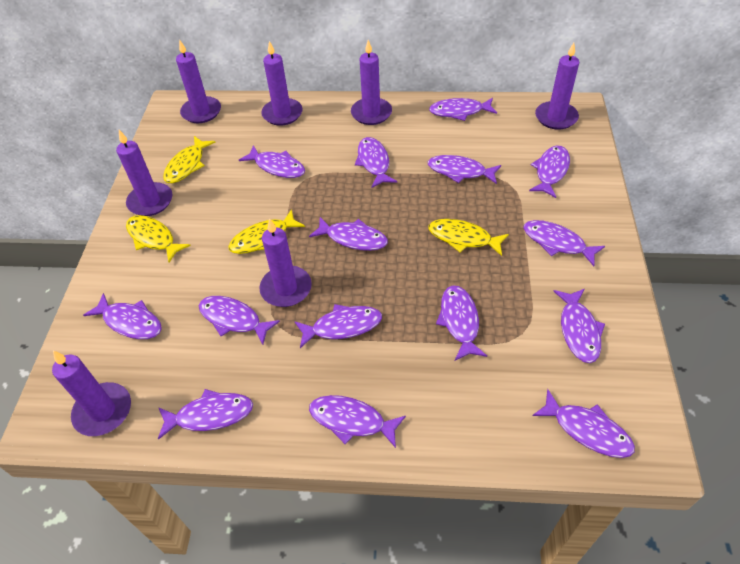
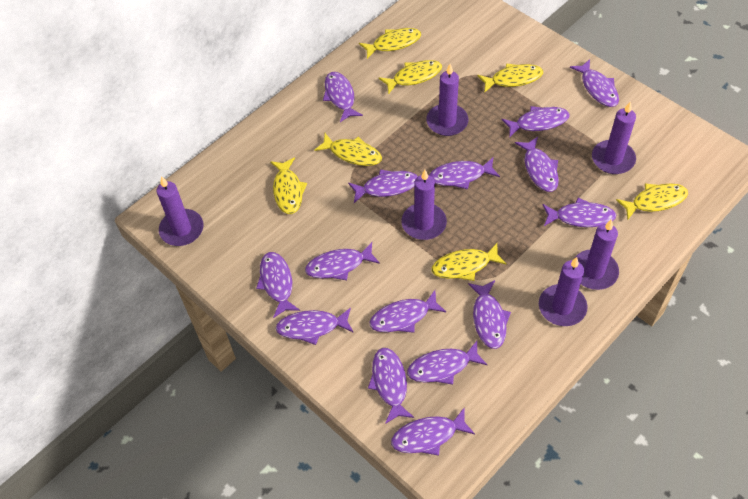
purple candle: [52,351,131,436] [116,130,172,216] [176,39,221,123] [259,218,312,307] [261,41,303,126] [351,40,392,125] [535,43,579,130] = 7 -> [157,176,204,246] [401,170,447,240] [426,64,468,136] [539,257,588,326] [574,219,619,290] [592,101,636,174] = 6
yellow fish: [126,215,191,262] [163,136,216,183] [228,209,305,254] [429,219,509,256] = 4 -> [270,157,307,214] [314,133,382,166] [359,28,421,59] [379,60,442,94] [432,243,507,281] [477,63,543,93] [616,183,688,219] = 7

